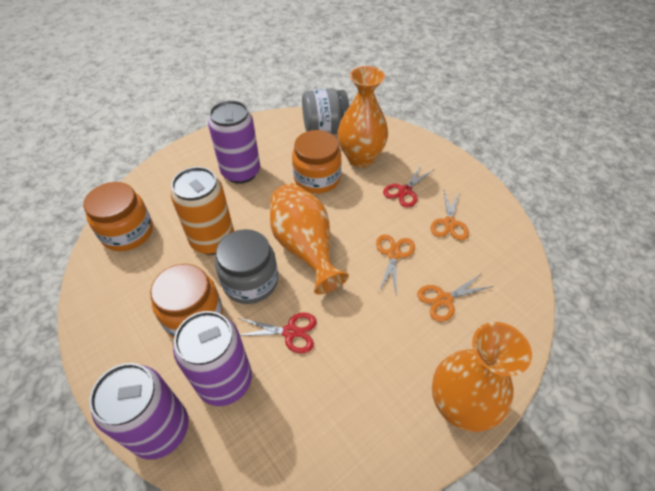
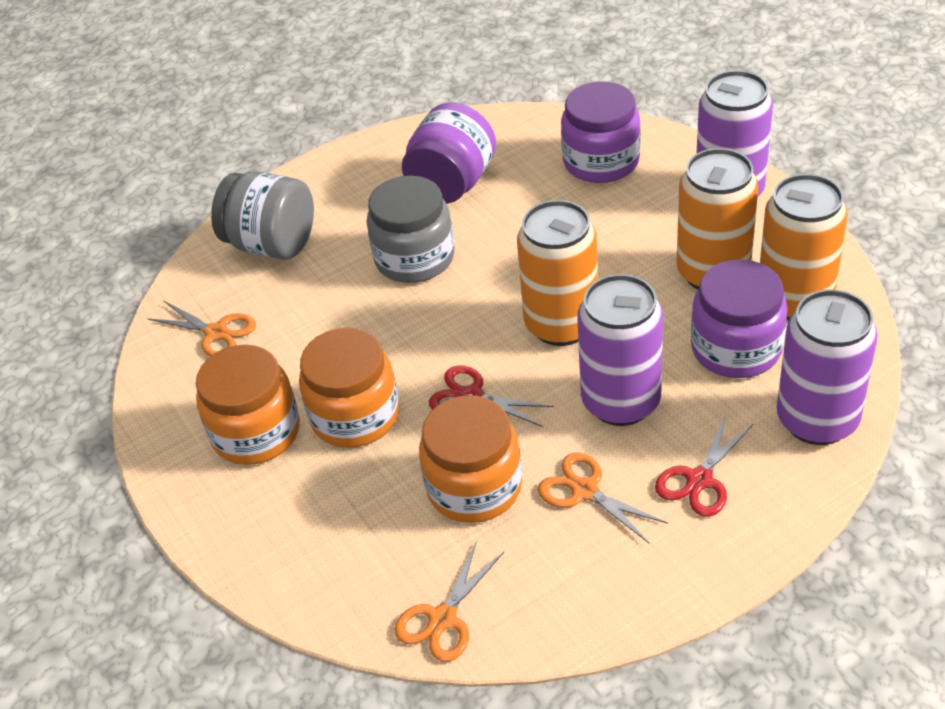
orange can: [171,167,234,255] = 1 -> [517,200,598,346] [677,148,758,290] [760,174,848,321] = 3
orange vase: [270,183,349,295] [338,66,388,167] [432,322,532,432] = 3 -> none = 0
purple jar: none = 0 -> [402,103,496,204] [561,81,641,183] [691,259,788,378] = 3

